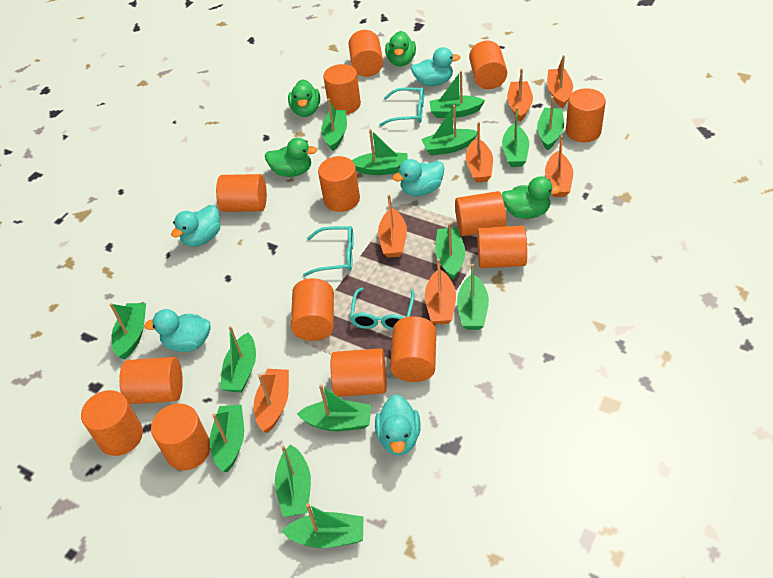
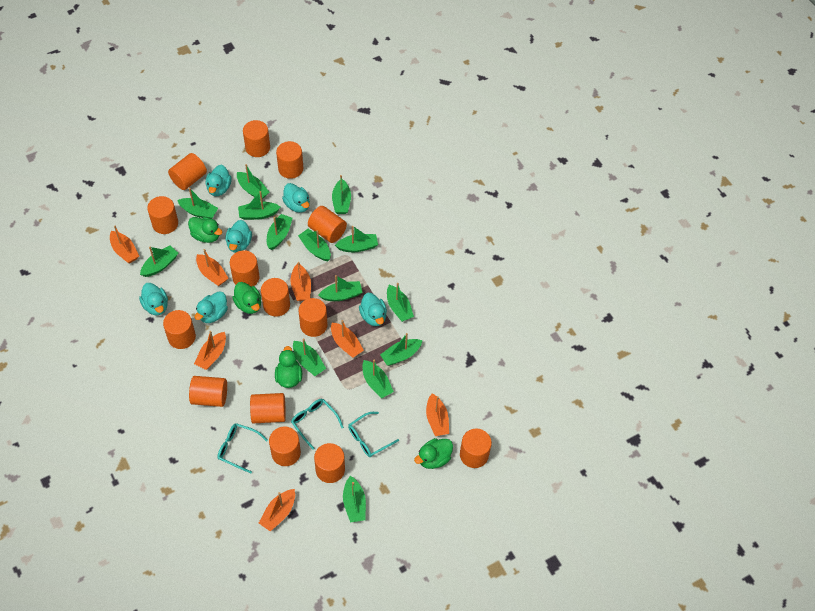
turquoise duck: [144,309,210,352] [171,205,220,247] [375,394,421,455] [392,159,444,196] [411,47,460,86] = 5 -> [139,283,168,316] [195,291,228,323] [206,165,232,196] [226,220,252,253] [282,183,310,213] [359,293,387,326] = 6

